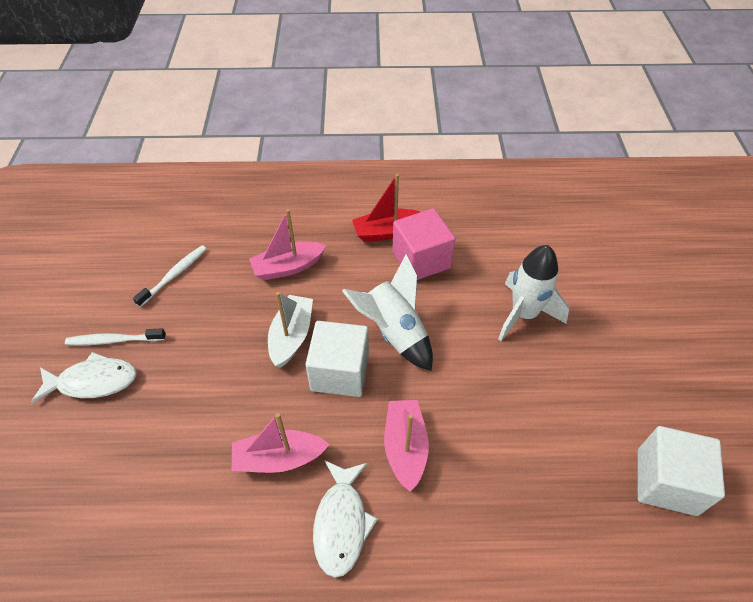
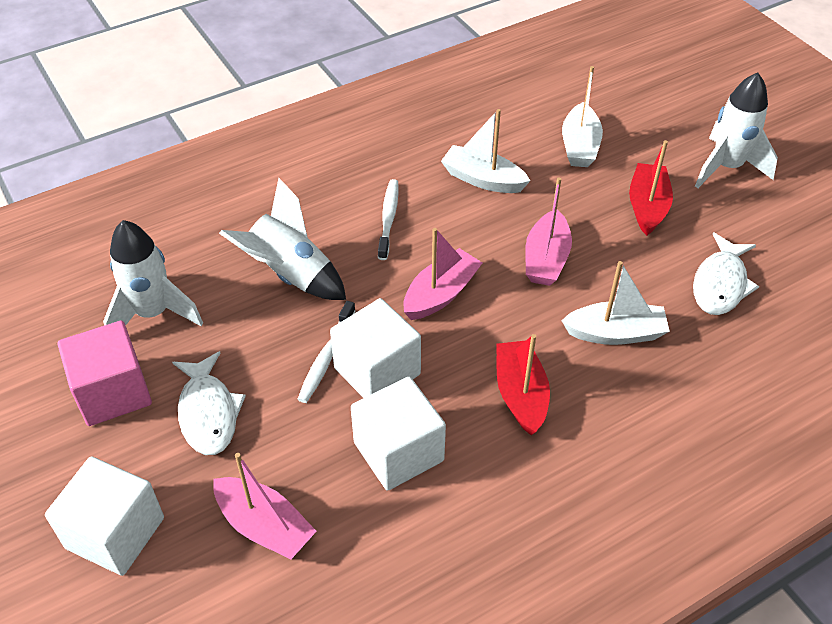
red boat: [352,174,420,242] = 1 -> [496,334,550,435] [629,140,673,236] = 2
white boat: [268,292,313,368] = 1 -> [441,109,530,193] [561,261,670,345] [562,66,603,167] = 3
white cube: [306,321,369,397] [638,426,725,516] = 2 -> [45,456,164,576] [330,298,421,398] [351,377,446,491] = 3
white rocket: [342,254,433,371] [498,245,569,341] = 2 -> [103,220,203,326] [219,178,346,300] [695,72,778,188] = 3

